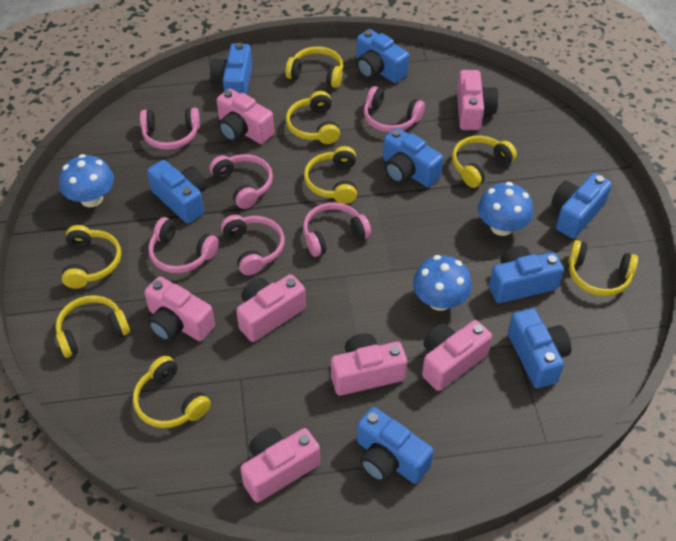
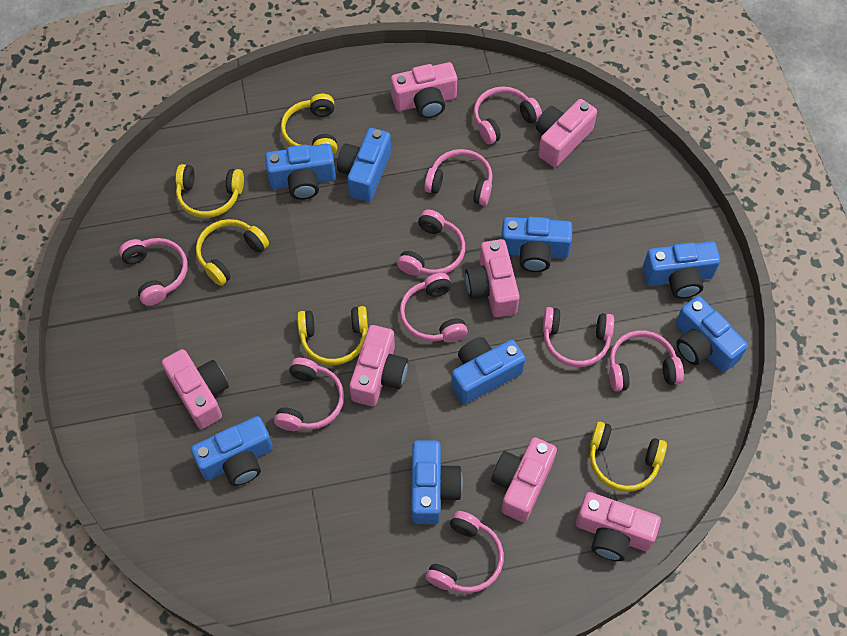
blue mushroom: [59,154,114,207] [413,255,472,311] [478,182,533,236] = 3 -> none = 0
pink headphones: [140,108,200,150] [148,217,219,273] [209,154,273,209] [221,215,285,275] [303,202,371,257] [364,86,425,132] = 6 -> [119,238,188,306] [274,358,344,431] [397,209,465,276] [399,273,468,342] [424,149,493,206] [426,511,504,593] [473,86,542,144] [543,307,614,367] [609,330,684,392] = 9
yellow headphones: [56,295,130,358] [62,225,121,288] [133,356,211,428] [285,46,343,88] [286,91,340,144] [304,146,357,204] [452,136,517,188] [568,240,638,296] = 8 -> [176,164,244,218] [196,219,269,286] [281,94,337,155] [297,306,368,365] [590,422,667,492] = 5

